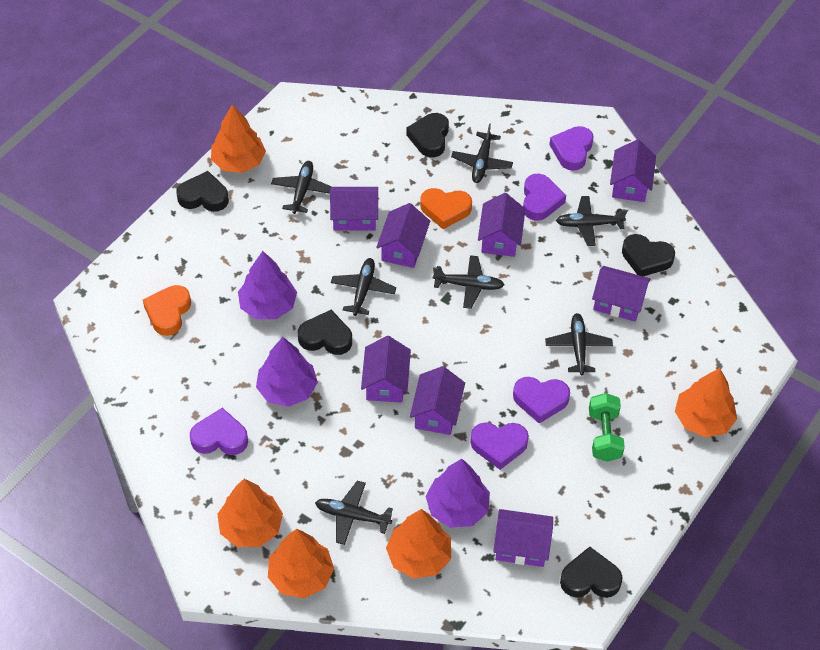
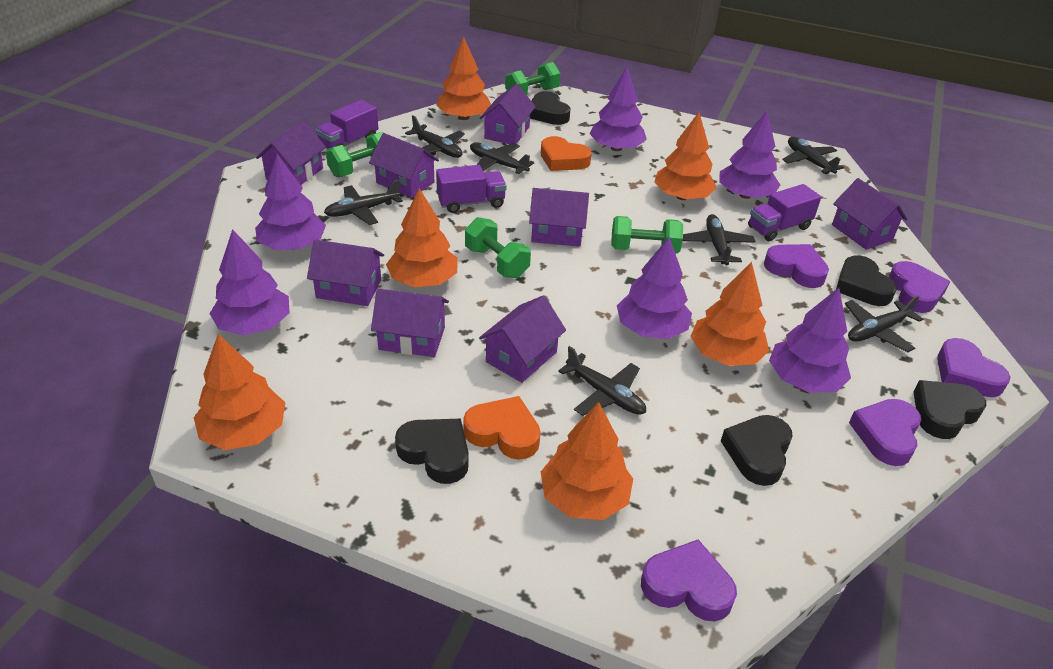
green dumbbell: [589,393,625,462] = 1 -> [326,132,384,177] [465,217,531,278] [505,62,561,95] [611,216,683,254] = 4
orange tree: [211,104,266,173] [217,479,283,547] [268,529,334,598] [386,509,451,579] [675,368,737,437] = 5 -> [193,334,285,450] [386,188,458,288] [436,36,491,120] [541,402,633,520] [654,112,717,200] [690,262,769,366] = 6
purple tree: [238,251,297,319] [256,337,318,407] [426,459,490,528] = 3 -> [209,229,290,335] [255,154,326,250] [589,67,647,151] [617,237,692,339] [719,111,780,199] [769,288,851,393] = 6
purple truck: none = 0 -> [316,100,379,149] [436,165,507,213] [748,184,821,241] = 3

